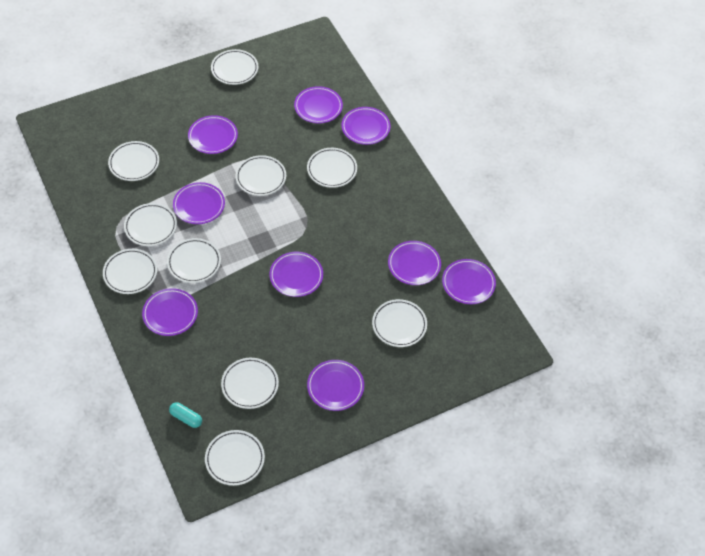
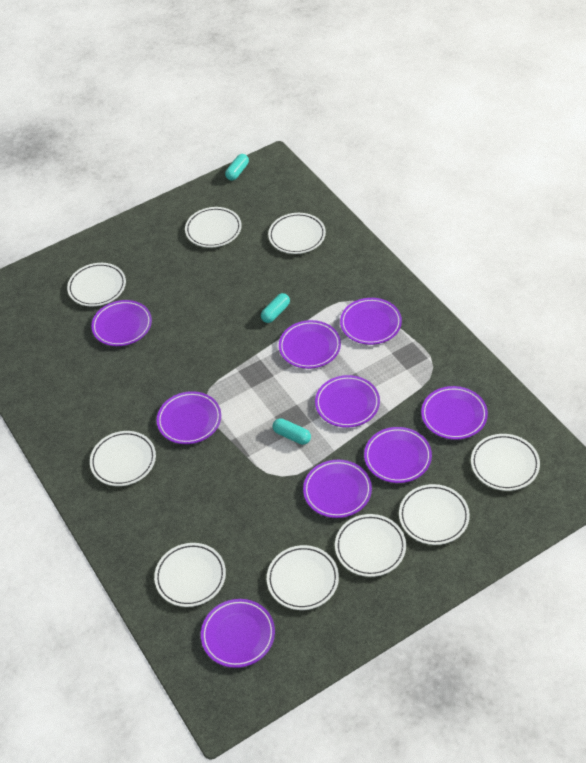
turquoise capsule: [169,402,202,428] = 1 -> [225,154,249,181] [261,293,290,323] [273,418,311,445] = 3
white plate: [103,249,157,294] [108,141,159,181] [124,203,177,246] [167,238,221,283] [205,430,265,486] [211,49,258,85] [221,358,279,409] [236,155,286,196] [307,148,357,188] [372,299,427,347] = 10 -> [67,263,126,306] [90,431,156,486] [154,543,226,607] [185,207,242,248] [267,545,339,610] [268,213,326,254] [335,514,406,577] [399,484,470,545] [471,434,540,491] = 9

